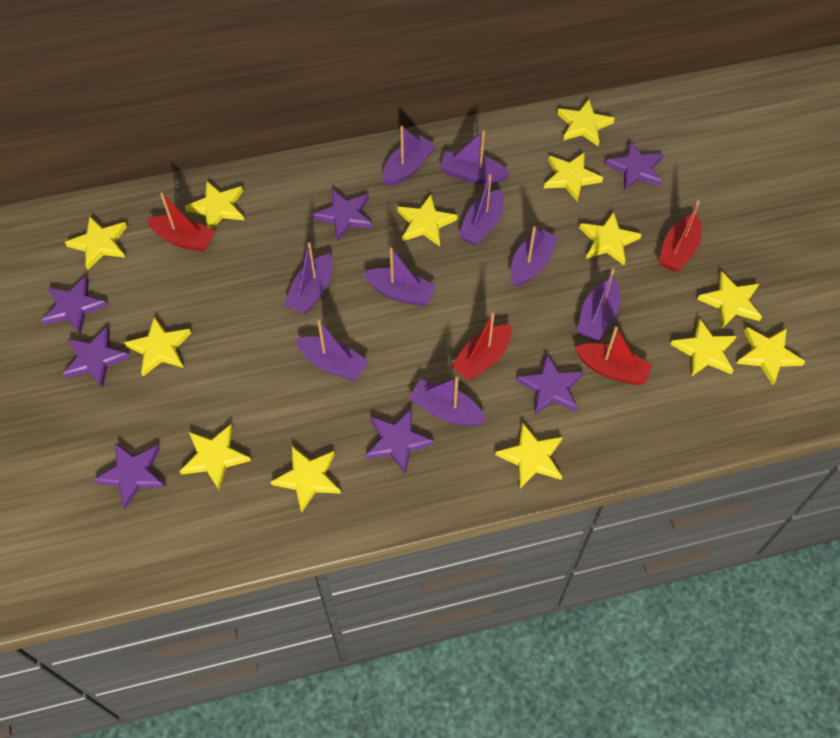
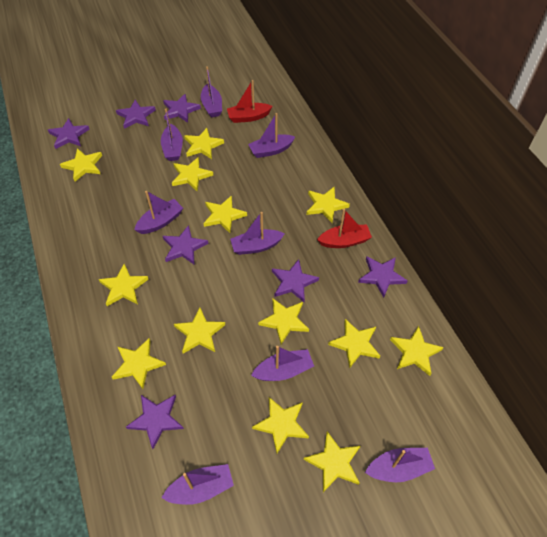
purple boat: [284,242,333,314] [296,320,369,381] [363,247,436,306] [383,126,436,186] [409,377,486,426] [440,130,510,184] [458,174,504,246] [511,226,559,287] [577,269,620,341] = 9 -> [134,191,183,234] [161,109,183,161] [162,464,234,505] [201,66,222,118] [230,212,285,255] [248,113,295,158] [251,346,314,381] [365,448,435,482] = 8
red boat: [146,192,215,252] [451,313,512,381] [575,327,652,385] [659,200,702,272] = 4 -> [227,80,273,123] [317,209,372,248] = 2

